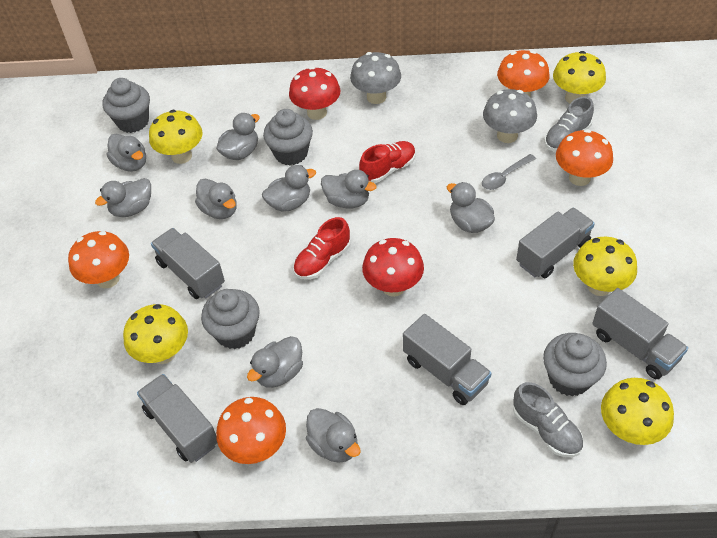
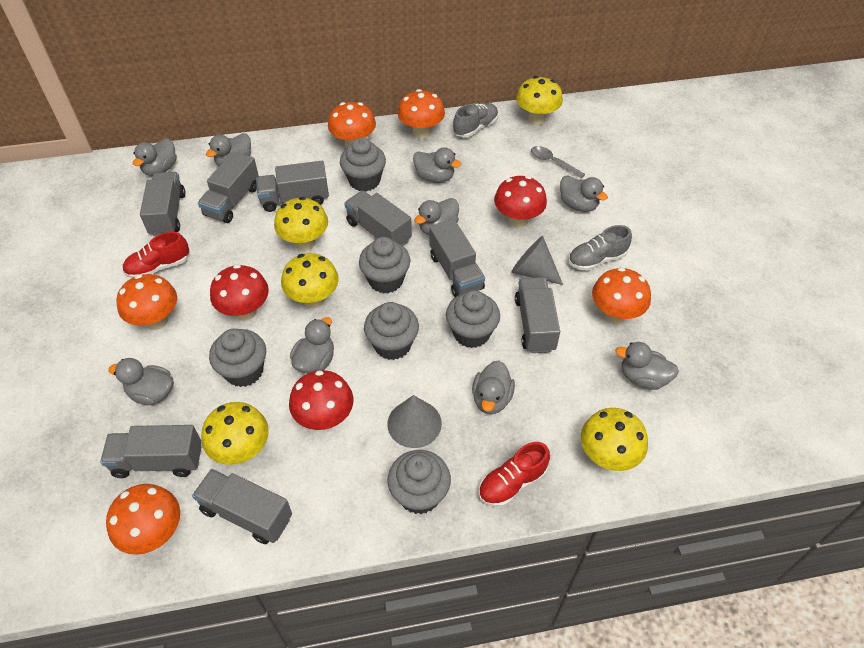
grey cone: none = 0 -> [387,395,442,448] [511,236,563,285] = 2
grey cupcake: [103,78,150,133] [201,289,260,349] [263,109,313,165] [543,333,607,396] = 4 -> [209,329,266,387] [340,137,386,192] [359,237,411,293] [364,302,419,360] [387,450,451,514] [446,290,500,348] = 6
grey mushroom: [350,52,401,104] [483,89,537,143] = 2 -> none = 0
grey truck: [137,374,217,463] [151,228,225,299] [403,314,492,405] [516,208,595,278] [592,288,688,379] = 5 -> [100,425,201,478] [140,172,186,236] [192,469,292,544] [198,151,259,223] [256,161,329,212] [344,191,412,246] [429,219,485,297] [515,277,560,353] = 8
orange mushroom: [68,231,129,288] [216,397,286,464] [497,50,550,97] [556,129,613,186] = 4 -> [106,484,180,555] [116,274,177,330] [328,102,376,149] [398,89,445,139] [592,267,651,324] = 5
red mushroom: [289,67,340,120] [362,238,424,297] = 2 -> [210,264,269,321] [289,370,353,430] [494,176,547,228] = 3

